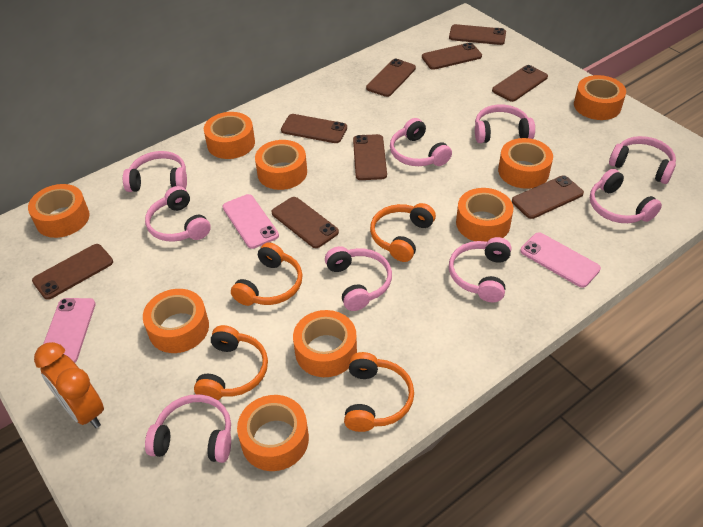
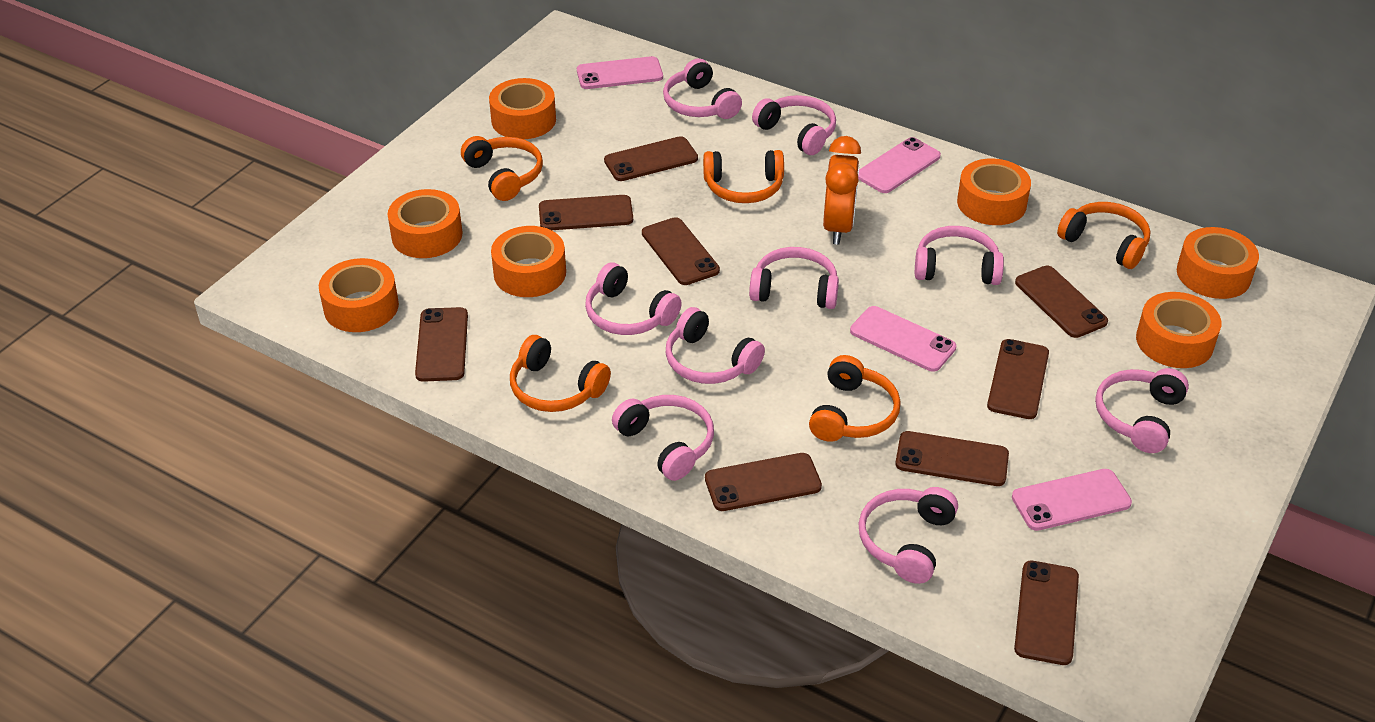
orange headphones: [194,325,268,400] [231,242,303,306] [344,352,414,432] [370,203,436,262] = 4 -> [461,136,543,201] [510,335,611,412] [703,150,784,203] [809,355,901,442] [1057,202,1151,269] = 5
orange tape: [28,184,89,238] [143,289,209,353] [204,112,255,159] [237,395,309,471] [255,140,307,190] [293,310,357,377] [456,188,513,242] [498,138,553,189] [574,75,626,120] = 9 -> [319,258,399,332] [388,189,462,258] [489,78,556,139] [491,226,566,297] [957,158,1031,225] [1136,292,1221,368] [1177,227,1259,299] = 7
pink phone: [43,298,96,363] [223,194,279,249] [520,232,601,288] = 3 -> [577,56,663,89] [850,306,956,372] [858,137,941,193] [1012,469,1132,531] = 4

